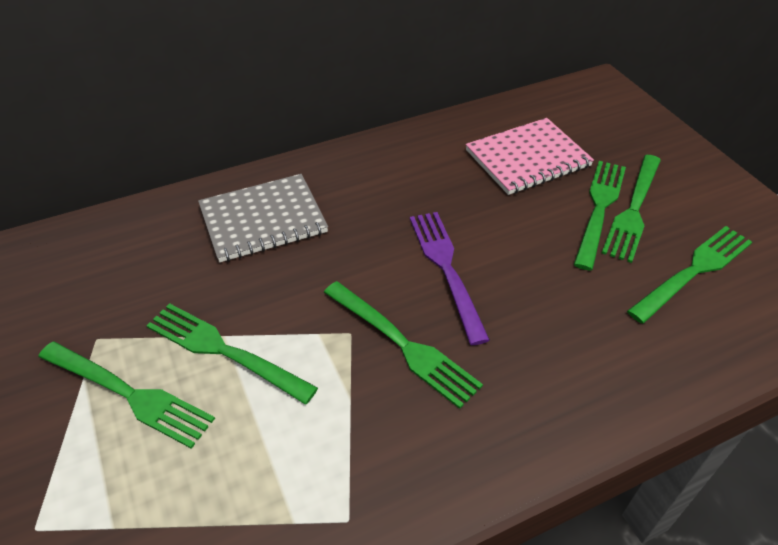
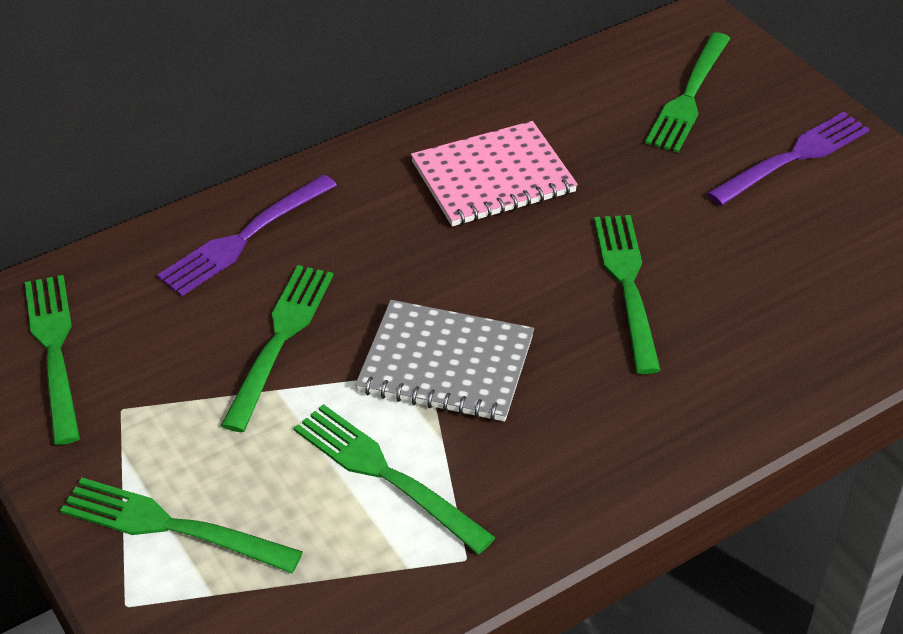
purple fork: [410,212,490,345] = 1 -> [157,174,337,297] [707,112,869,206] = 2

